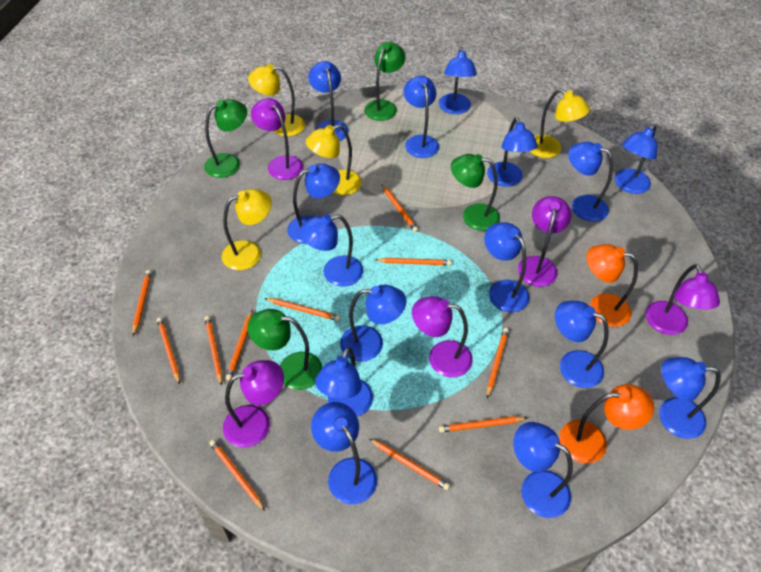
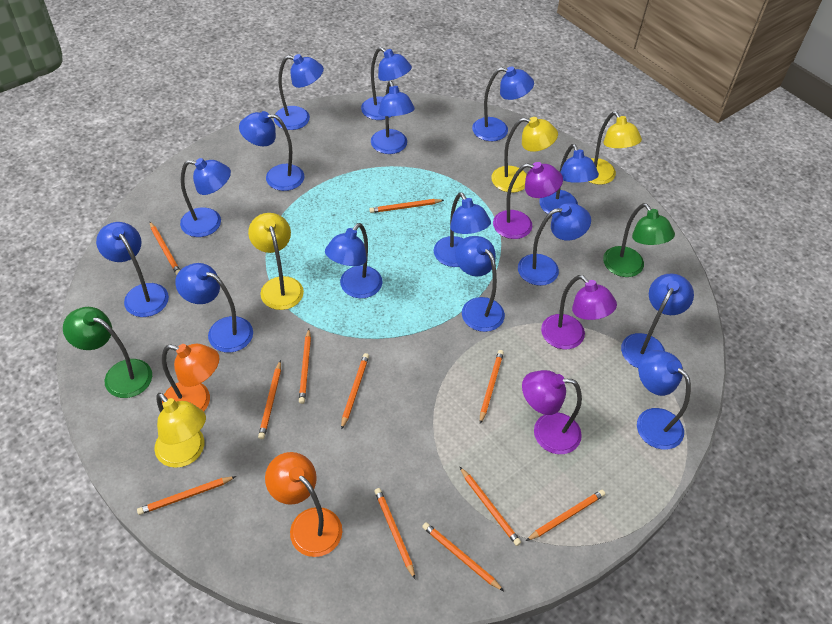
green lamp: [204,99,247,178] [248,309,323,390] [364,42,406,121] [451,154,500,231] = 4 -> [63,307,152,398] [603,203,675,277] = 2
purple lamp: [223,360,284,448] [251,98,303,180] [412,296,473,378] [518,196,572,287] [645,264,720,335] = 5 -> [493,162,563,239] [522,370,582,454] [541,275,617,349] = 3

